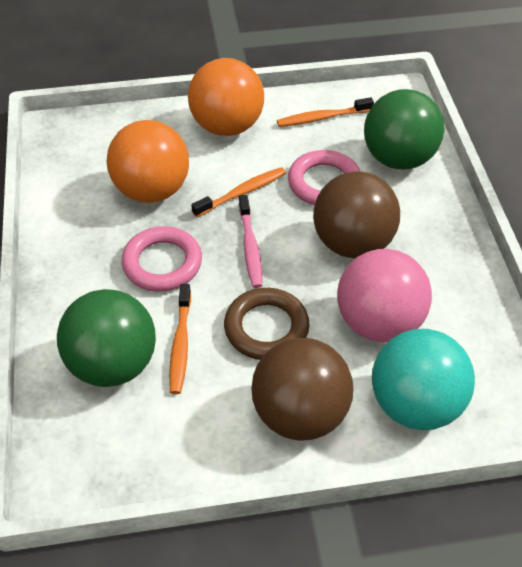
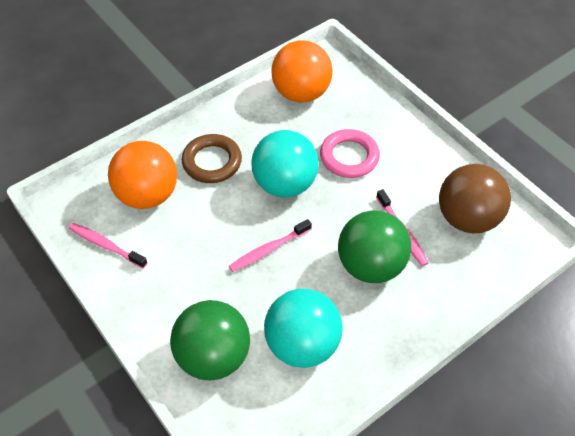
brown ball: [251,338,354,441] [313,171,400,258] = 2 -> [439,164,511,234] = 1
orange toothbrush: [169,284,191,394] [191,167,286,217] [277,97,374,127] = 3 -> none = 0
pink ball: [337,249,432,342] = 1 -> none = 0
pink ring: [122,226,202,292] [288,150,360,205] = 2 -> [320,129,380,178] = 1
pink toothbrush: [239,194,262,288] = 1 -> [69,223,148,268] [229,219,312,272] [376,189,428,266] = 3
turquoise ball: [372,329,475,430] = 1 -> [251,130,319,197] [264,289,343,368] = 2

